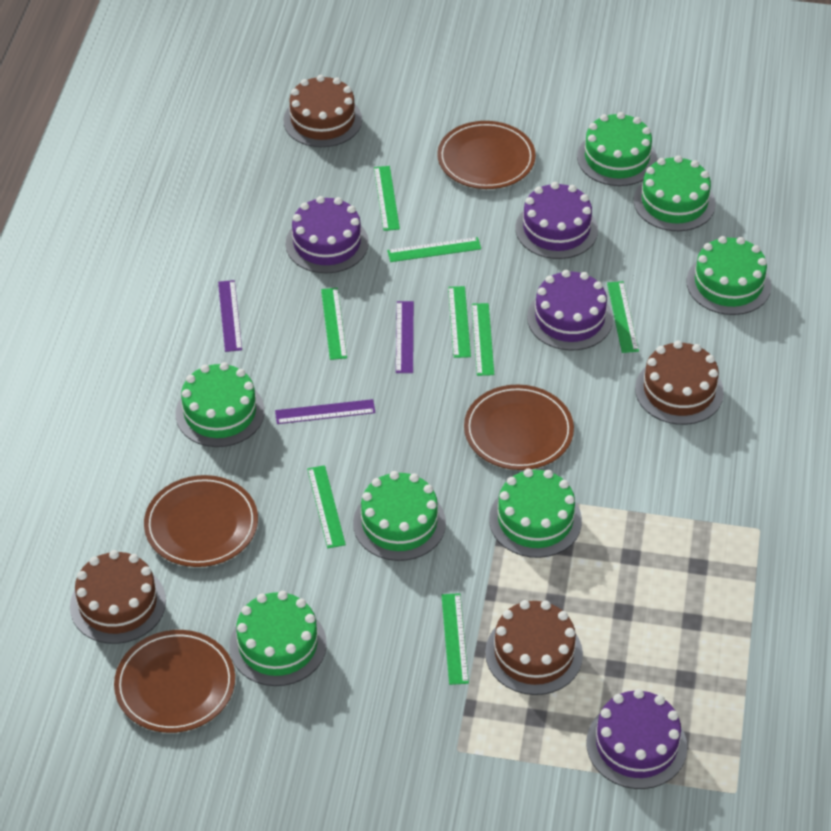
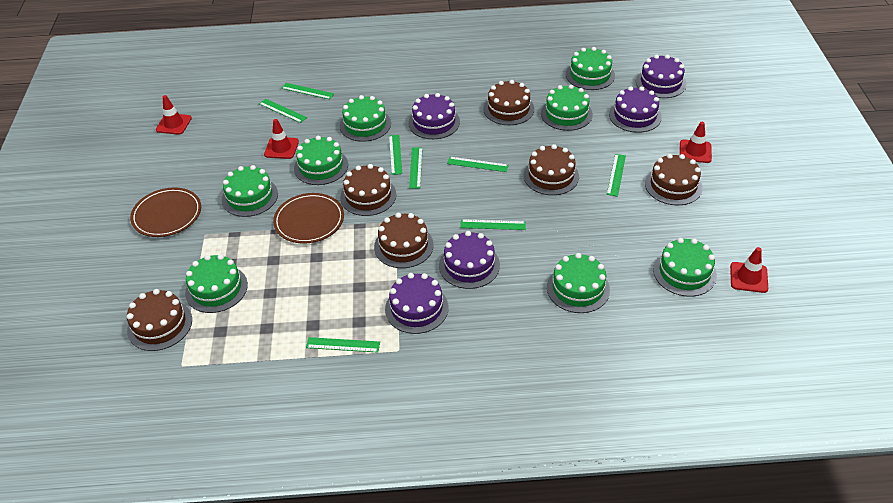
brown cake: [70,550,166,644] [283,75,362,147] [485,600,583,695] [635,341,724,425] = 4 -> [127,289,192,351] [340,164,396,216] [374,213,434,268] [483,80,534,125] [524,144,579,195] [645,154,703,205] = 6
brown plate: [114,630,235,733] [144,475,258,567] [437,121,536,189] [464,385,574,470] = 4 -> [130,187,201,237] [273,193,344,244] = 2
green cake: [176,362,265,447] [230,591,327,686] [353,471,446,561] [489,468,582,558] [577,112,657,186] [634,155,715,231] [686,236,771,315] = 7 -> [185,254,248,313] [222,165,278,217] [294,136,348,185] [340,95,391,142] [541,85,593,131] [547,253,610,313] [566,47,615,90] [653,238,717,297] = 8
purple cake: [285,196,369,273] [516,182,598,259] [527,270,613,351] [586,689,687,789] = 4 -> [385,273,449,334] [408,93,460,139] [439,231,500,289] [609,86,662,133] [636,55,687,98] = 5
purple ruler: [218,280,242,352] [275,399,376,424] [396,301,414,373] = 3 -> none = 0
red traffic cone: none = 0 -> [156,95,192,135] [264,119,299,159] [680,122,712,163] [730,247,768,293] = 4

